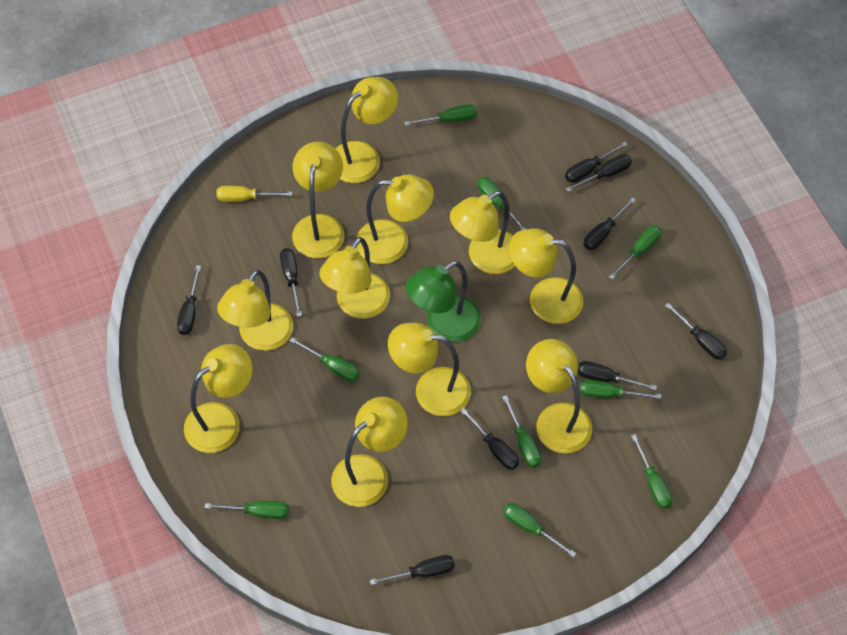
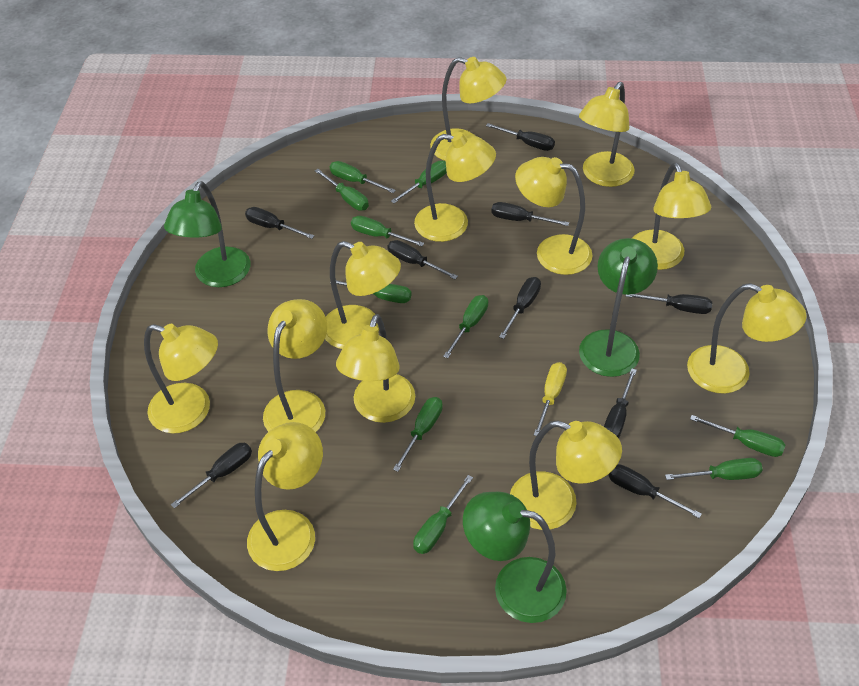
green lamp: [405,261,481,342] = 1 -> [164,181,250,287] [463,492,567,623] [579,238,658,377] = 3
green screwdriver: [204,501,289,519] [290,337,359,381] [404,104,477,126] [478,177,526,230] [502,395,541,468] [503,503,576,558] [580,380,661,399] [609,226,661,280] [631,434,672,509] = 9 -> [315,169,369,211] [330,161,396,193] [330,280,411,303] [351,216,424,246] [391,161,447,203] [393,397,443,472] [413,475,473,554] [443,295,488,358] [665,458,763,480] [690,415,786,457] = 10
yellow lamp: [184,344,253,453] [217,270,293,351] [292,142,344,258] [319,237,390,319] [331,397,408,507] [335,77,398,183] [356,175,434,264] [388,323,471,416] [450,191,515,274] [509,228,583,324] [526,339,592,453] = 11 -> [144,324,218,433] [247,422,323,571] [263,299,327,432] [325,241,401,349] [336,314,415,423] [414,132,496,242] [430,57,506,161] [510,420,622,530] [515,157,592,275] [579,82,635,187] [632,163,711,270] [687,283,807,394] = 12

